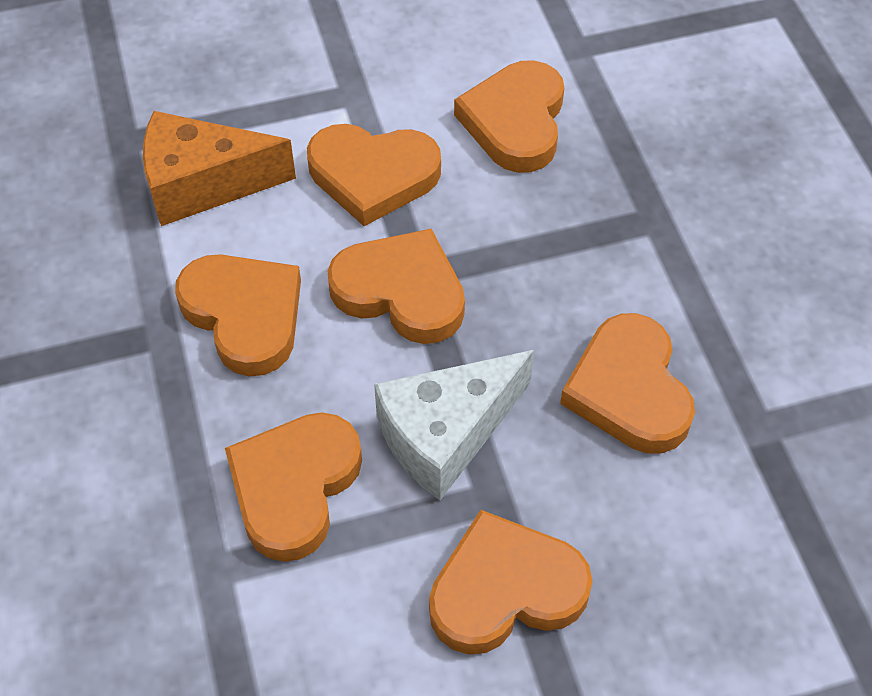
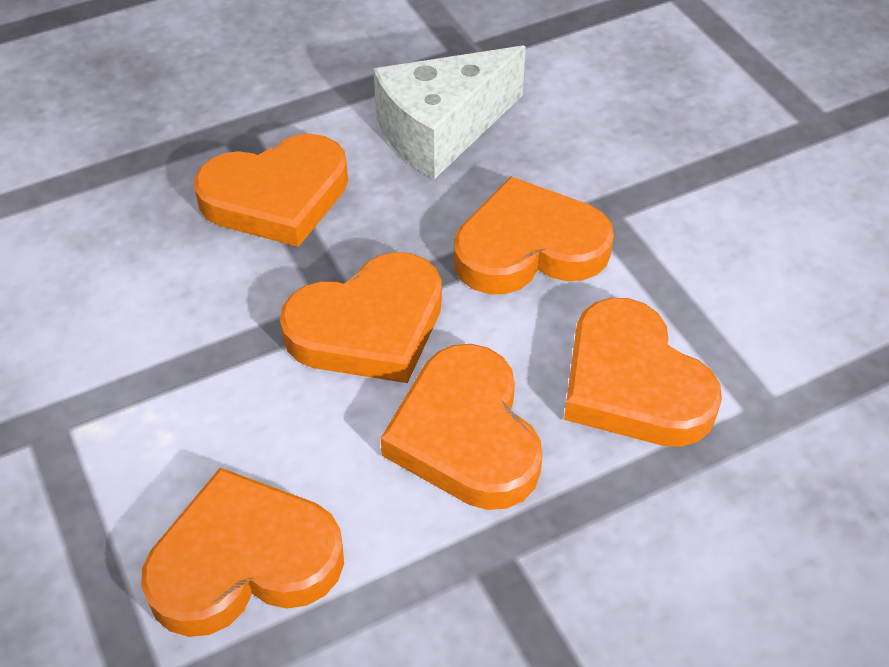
orange cheese: [143,111,296,226] = 1 -> none = 0
orange heart: [175,254,301,376] [225,412,362,562] [307,124,441,226] [327,229,465,344] [429,510,592,655] [454,60,564,173] [560,313,695,454] = 7 -> [141,468,344,637] [194,134,348,247] [280,252,442,383] [381,344,543,510] [454,176,614,294] [564,298,722,447] = 6

